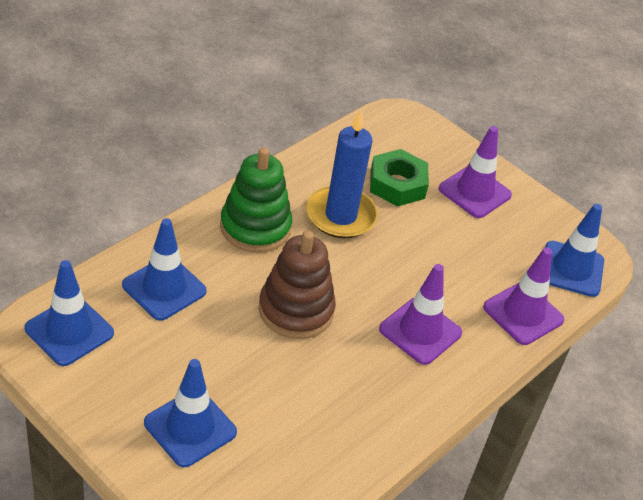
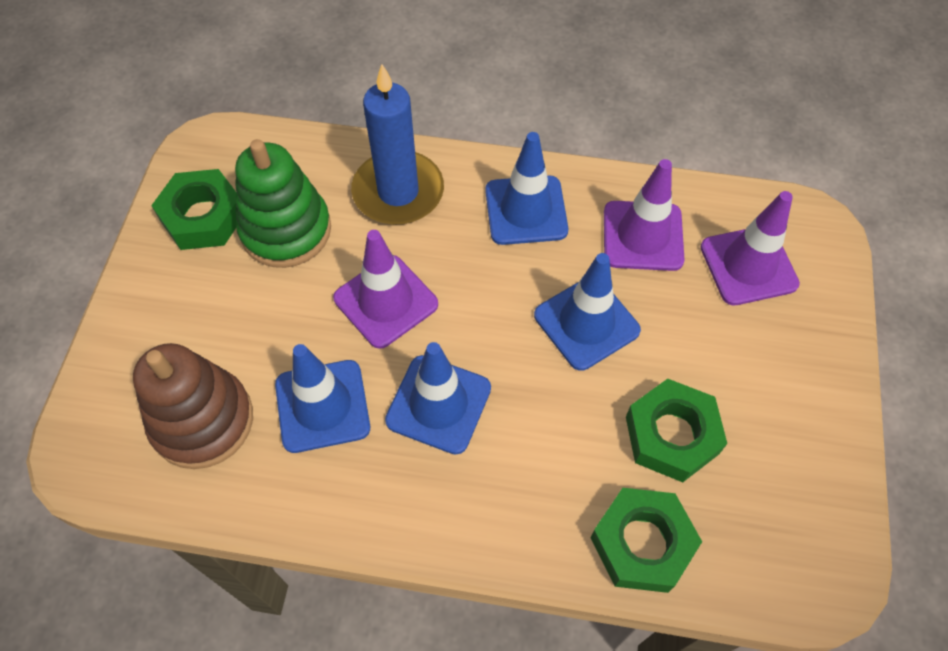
green nut: [370,149,429,207] = 1 -> [151,169,236,250] [590,488,702,593] [626,379,727,482] = 3

